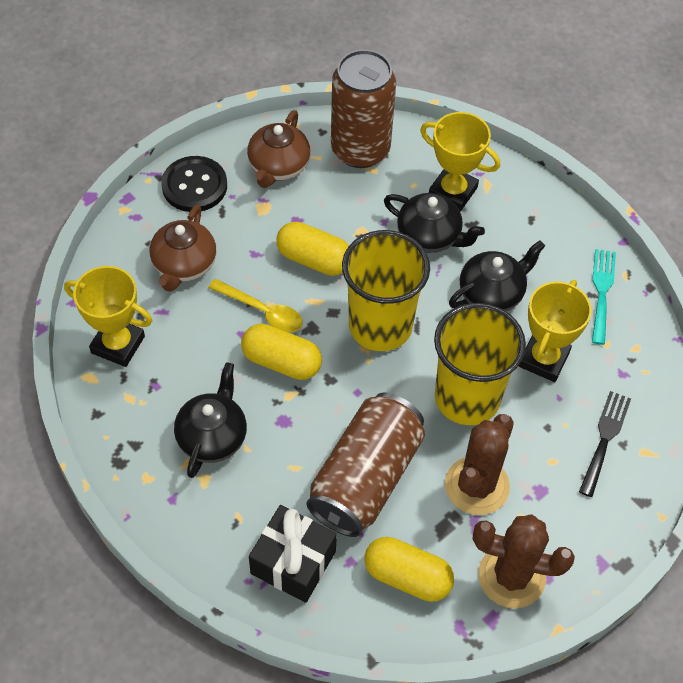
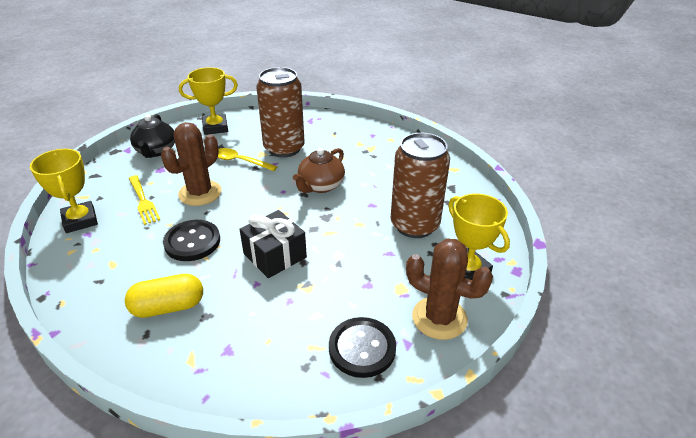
black button: [161,156,227,212] = 1 -> [163,220,220,261] [329,317,396,378] = 2
black fork: [579,391,631,497] = 1 -> none = 0
black teapot: [174,362,247,478] [384,193,485,253] [449,241,545,311] = 3 -> [130,114,175,158] = 1
brown teapot: [150,205,216,292] [247,110,310,188] = 2 -> [293,148,345,193] = 1
turquoise fork: [592,249,616,345] = 1 -> none = 0
yellow capsule: [241,324,322,380] [276,222,349,276] [364,537,454,602] = 3 -> [125,274,203,318] = 1
yellow cup: [342,230,430,351] [434,303,526,425] = 2 -> none = 0
yellow fork: none = 0 -> [129,175,160,225] = 1

